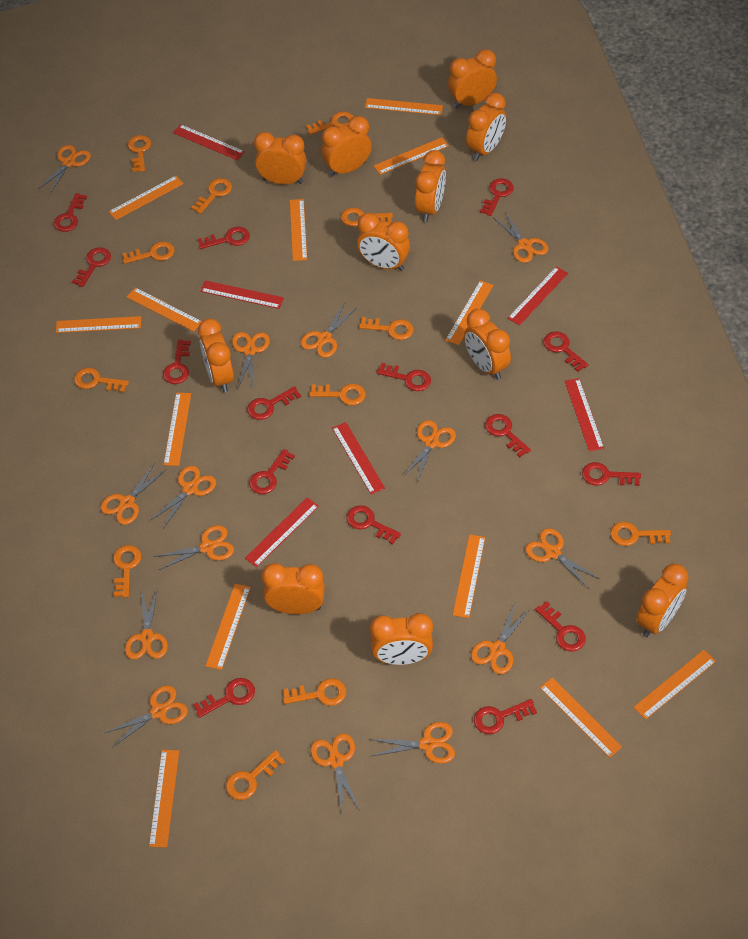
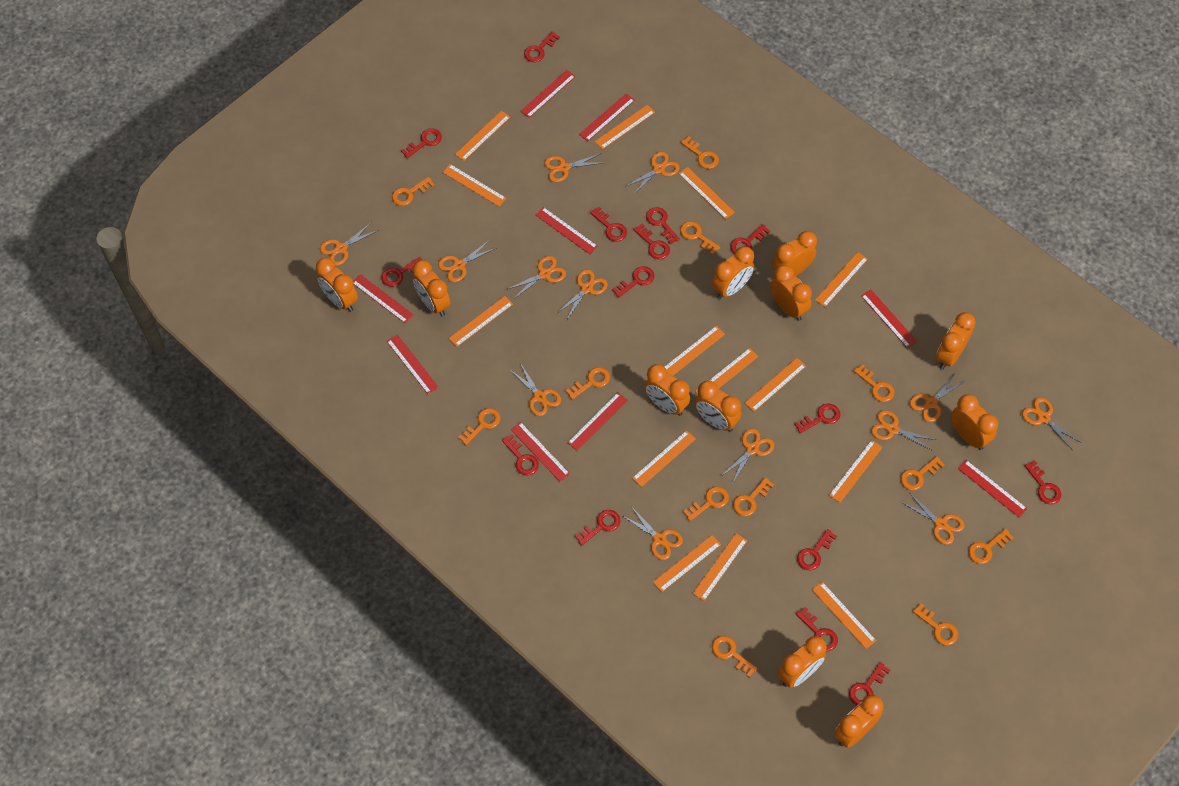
orange ruler: [56,316,141,333] [109,176,184,220] [127,287,202,332] [149,750,179,848] [163,393,191,466] [206,584,251,670] [290,199,307,261] [365,98,443,115] [374,137,449,175] [445,280,494,345] [453,534,485,618] [540,677,622,758] [633,650,716,720] = 13 -> [443,164,506,206] [449,296,513,347] [455,111,510,161] [595,105,655,149] [632,430,696,487] [653,535,721,592] [665,326,725,376] [679,167,735,219] [693,533,747,601] [695,348,758,394] [745,358,806,412] [812,582,876,649] [815,252,868,307] [829,440,883,503] = 14
orange scissors: [39,145,91,194] [100,464,166,525] [105,685,188,747] [125,588,168,660] [151,466,216,528] [154,525,234,570] [232,332,270,388] [300,302,357,358] [310,734,359,812] [370,722,455,764] [402,420,456,482] [471,604,530,674] [494,212,548,263] [525,528,600,589] = 14 -> [320,223,379,266] [438,241,496,282] [508,256,566,298] [509,364,561,416] [544,154,601,182] [557,269,608,321] [623,508,683,560] [625,152,680,195] [723,428,774,482] [871,410,936,450] [901,494,965,545] [910,374,965,422] [1022,397,1081,449] = 13
red ruler: [173,124,245,160] [200,280,284,309] [245,498,319,567] [332,422,385,494] [508,267,568,325] [565,378,604,452] = 6 -> [353,274,414,324] [387,335,439,394] [511,422,570,482] [520,70,576,118] [536,207,598,254] [567,392,627,451] [579,93,635,141] [861,289,917,348] [958,460,1027,517] = 9

